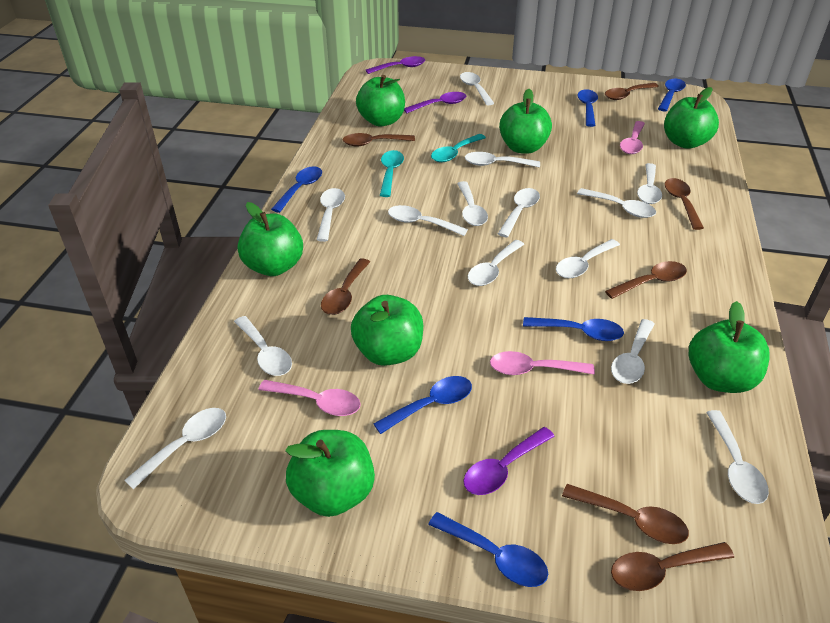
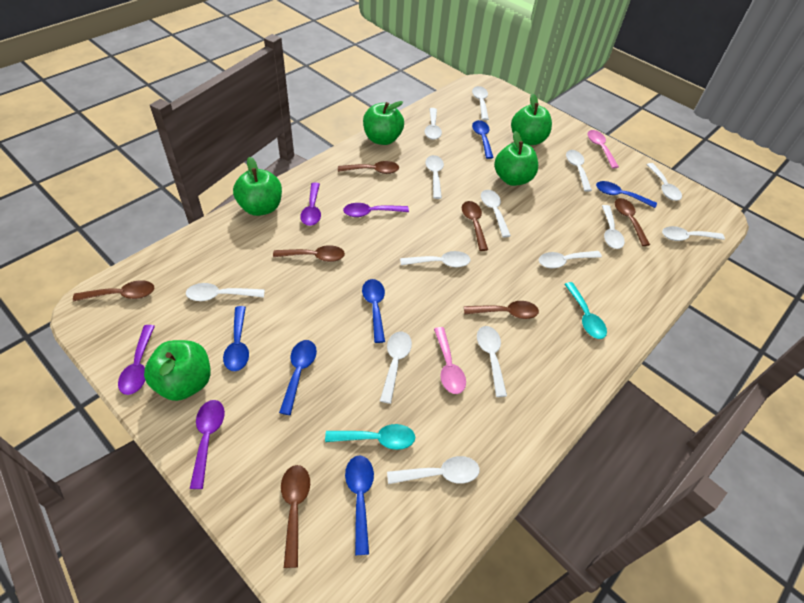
green apple: [238,202,303,276] [285,430,375,517] [351,295,423,366] [356,75,405,126] [499,89,552,154] [664,87,719,149] [689,301,770,393] = 7 -> [144,340,211,401] [233,157,282,216] [363,101,404,145] [494,131,538,186] [511,94,552,145] = 5
pink spoon: [258,380,361,416] [490,351,595,375] [620,121,645,154] = 3 -> [434,327,466,394] [587,130,619,168] = 2
purple spoon: [366,56,425,74] [404,92,466,113] [463,427,555,495] = 3 -> [118,325,155,395] [190,400,225,489] [300,182,321,226] [343,203,409,217] = 4

